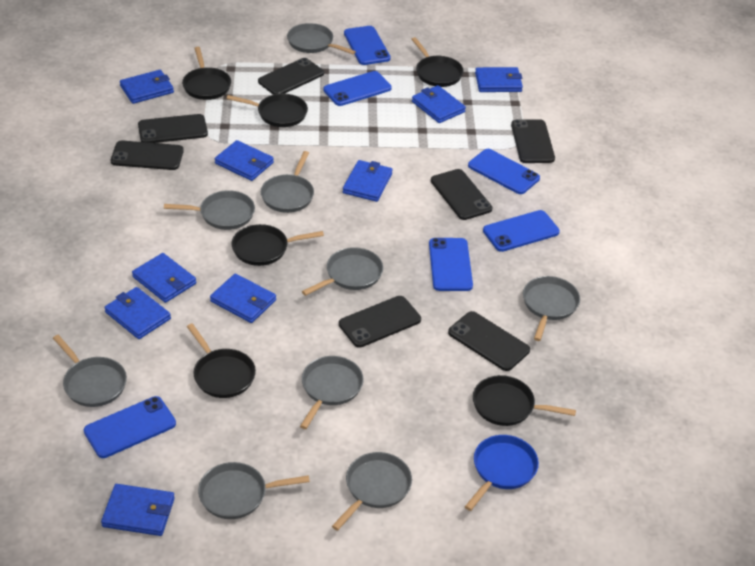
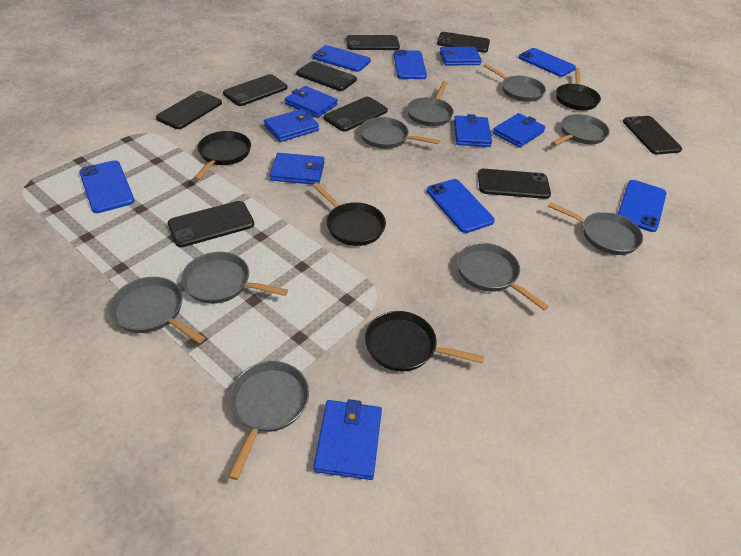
black pan: [182,47,231,100] [187,324,256,398] [227,94,308,127] [232,224,324,266] [411,37,464,87] [473,375,576,426] = 6 -> [194,131,251,180] [313,183,386,246] [365,311,484,372] [556,68,601,110] = 4
black phone: [111,140,184,170] [138,114,208,143] [258,58,324,95] [339,296,421,348] [431,169,492,220] [448,311,530,371] [511,119,555,163] = 7 -> [156,91,222,129] [168,201,254,247] [223,74,287,106] [296,61,357,91] [324,97,388,132] [346,35,400,50] [437,32,490,53] [478,169,551,199] [623,116,682,155] = 9
blue pan: [465,435,539,511] = 1 -> none = 0
blue wallet: [101,484,175,536] [104,287,171,339] [120,70,174,104] [132,253,196,303] [210,273,276,323] [215,140,274,181] [343,160,393,202] [412,85,466,123] [475,67,523,92] = 9 -> [264,109,319,142] [270,153,324,184] [285,86,338,118] [314,399,382,480] [440,47,482,65] [454,114,492,147] [493,113,545,148] = 7

